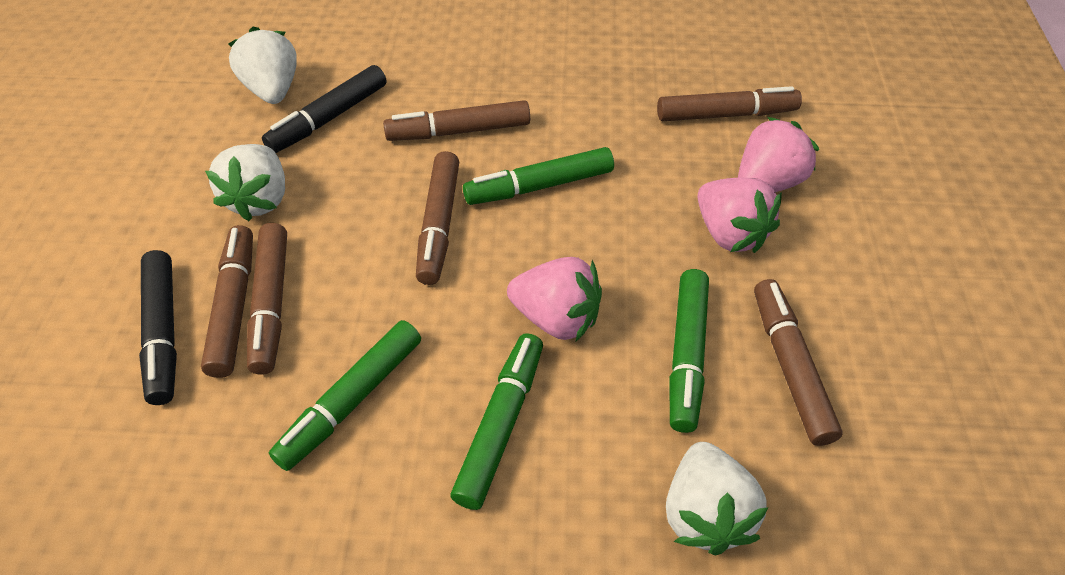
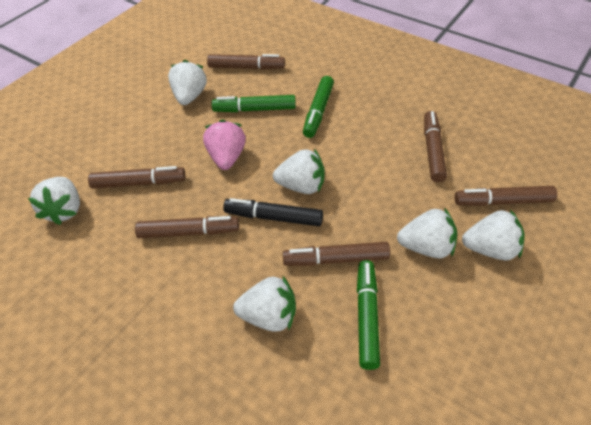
black marker: [139,250,177,405] [262,65,387,153] = 2 -> [223,198,323,226] = 1
green marker: [269,320,421,471] [451,333,543,510] [463,147,614,205] [670,269,709,433] = 4 -> [212,95,296,112] [303,76,334,138] [357,260,380,370] = 3
pink strawberry: [507,257,602,341] [697,178,782,253] [738,117,819,192] = 3 -> [203,119,246,170] = 1
white strawberry: [205,144,285,221] [228,27,297,104] [666,442,769,555] = 3 -> [28,177,80,225] [168,60,207,105] [233,276,296,332] [273,149,325,194] [397,208,457,258] [462,210,525,260] = 6

